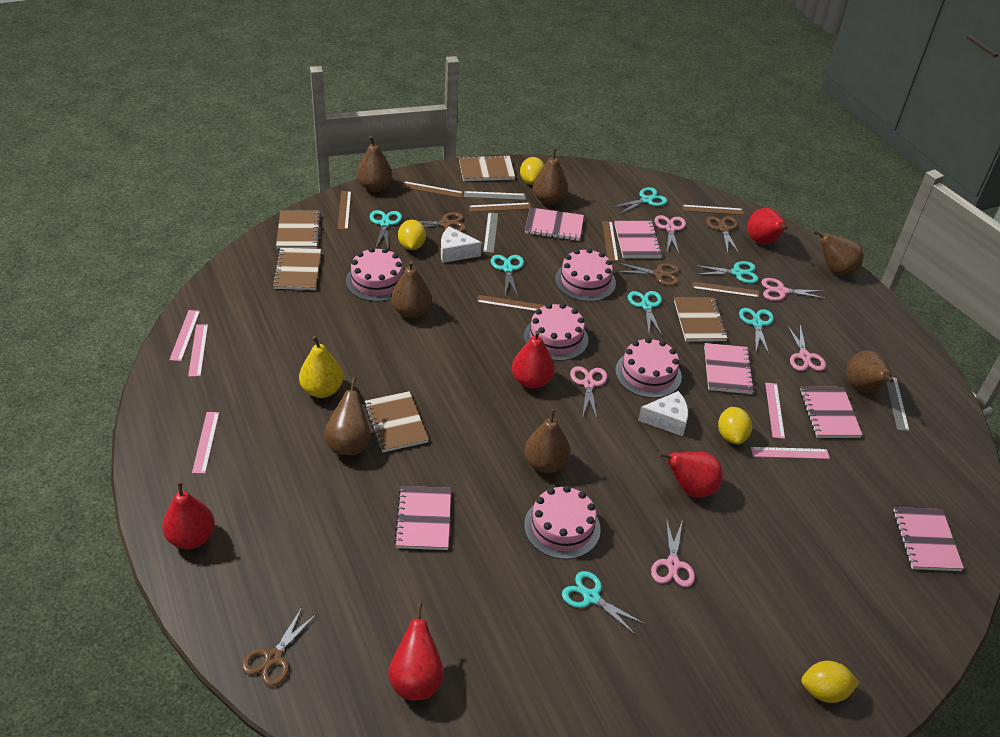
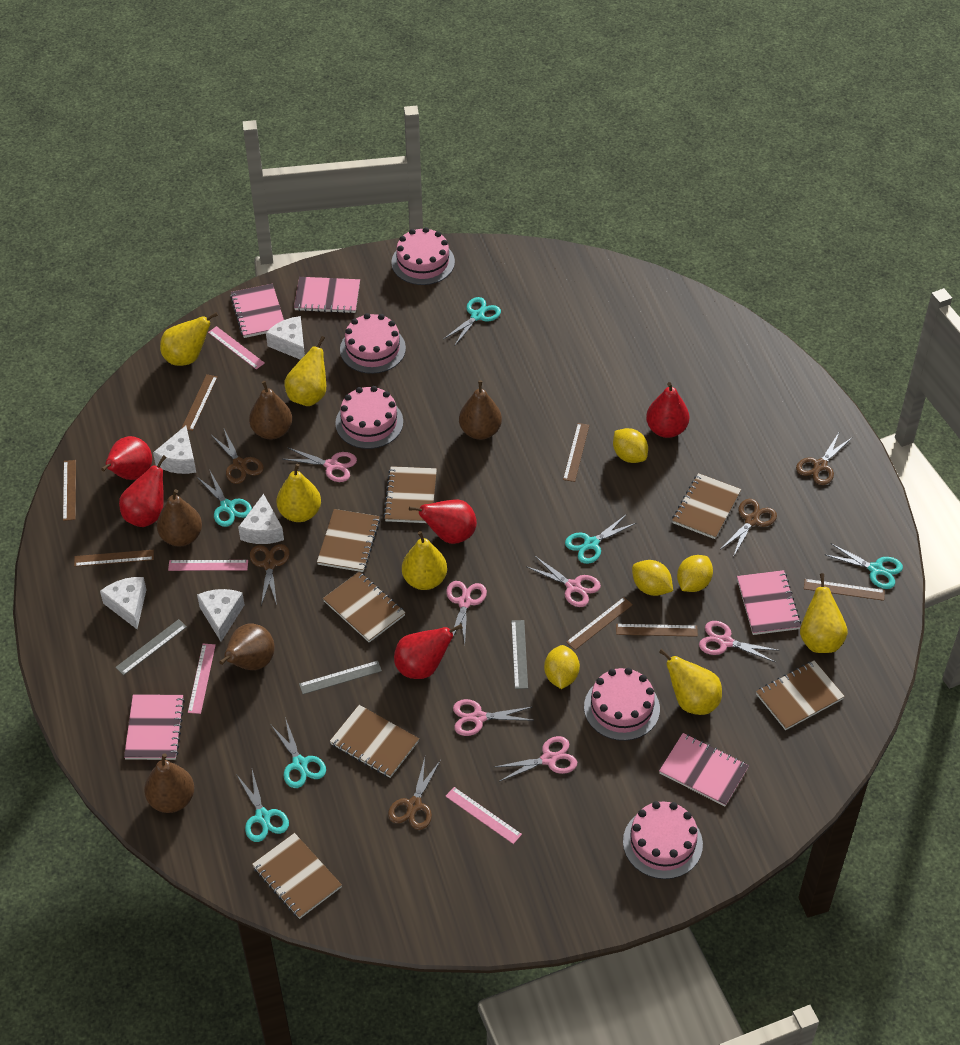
brown notebook: [272,248,321,290] [276,211,321,249] [364,391,429,452] [459,155,515,181] [674,298,728,342] = 5 -> [252,833,342,919] [317,509,380,572] [323,572,406,642] [330,705,419,778] [383,466,437,523] [672,473,741,539] [756,660,845,730] = 7
brown pear: [324,378,371,455] [357,136,392,192] [391,261,431,318] [524,409,570,473] [533,149,568,205] [813,230,863,275] [846,350,894,392] = 7 -> [144,753,194,813] [157,489,202,547] [219,623,275,670] [249,381,292,439] [459,380,502,440] = 5
brown scissors: [241,606,317,687] [403,212,466,232] [615,262,679,286] [706,216,740,255] = 4 -> [211,429,264,484] [250,544,290,605] [388,758,441,830] [720,499,777,557] [796,431,853,485] = 5
pink notebook: [394,486,451,550] [525,207,584,241] [614,221,663,258] [704,343,755,394] [800,387,862,438] [893,507,964,571] = 6 -> [124,694,185,760] [230,284,284,338] [294,277,360,314] [659,733,749,806] [737,570,801,635] = 5
pink ruler: [169,310,200,361] [188,324,208,377] [192,412,219,474] [751,447,830,459] [765,383,785,439] = 5 -> [168,560,248,571] [188,644,216,714] [208,326,265,369] [445,787,522,844] = 4
pink scissors: [570,366,607,419] [651,518,695,587] [654,215,686,254] [761,278,827,301] [787,325,826,371] = 5 -> [283,448,357,482] [446,581,487,644] [453,699,534,736] [495,736,577,781] [527,556,601,607] [699,621,780,663] = 6
turquoise scissors: [370,210,402,249] [491,255,524,297] [562,571,645,635] [611,187,667,214] [628,291,662,335] [694,261,759,284] [739,308,774,354] = 7 -> [196,469,252,527] [236,770,289,842] [270,717,326,788] [444,297,501,345] [565,514,636,564] [826,543,903,589] = 6
white cheese: [441,226,482,263] [638,391,688,436] = 2 -> [100,577,147,629] [153,426,196,474] [197,589,245,642] [238,494,284,544] [266,316,305,360] = 5
yellow pear: [299,336,343,398] = 1 -> [160,312,218,366] [276,464,321,522] [285,336,326,406] [402,531,447,590] [659,649,722,715] [800,573,848,653] = 6

